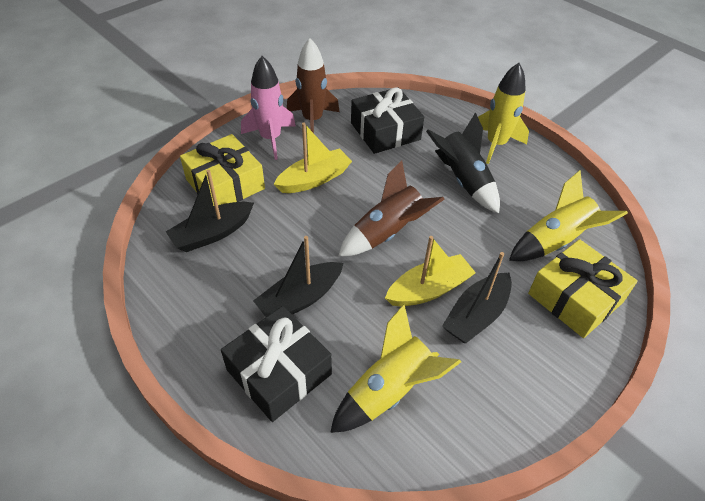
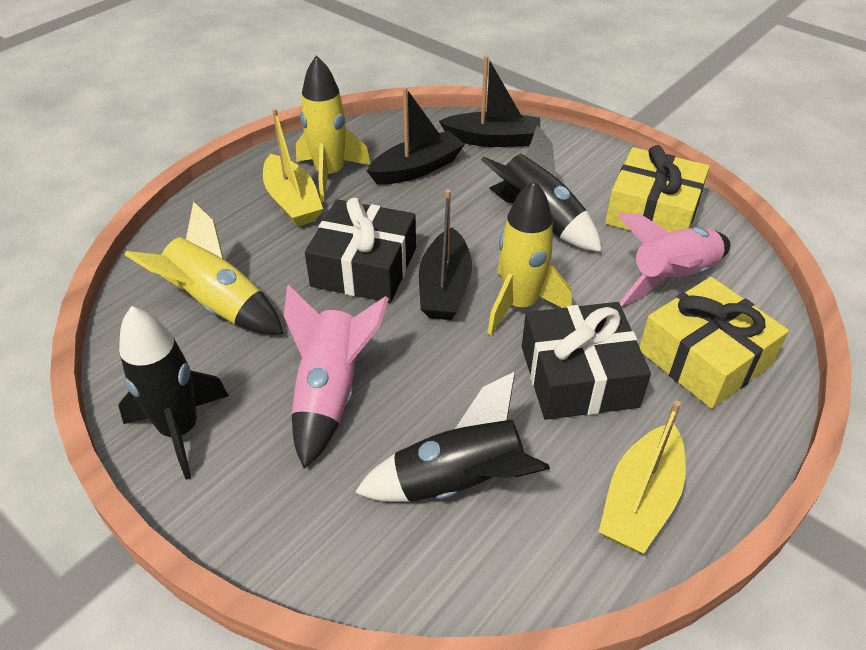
black rocket: [426,112,500,213] = 1 -> [118,306,229,480] [355,372,550,502] [481,125,602,252] = 3
brown rocket: [287,38,340,133] [338,160,445,256] = 2 -> none = 0
pink rocket: [241,56,296,160] = 1 -> [284,285,389,469] [617,213,731,306] = 2

